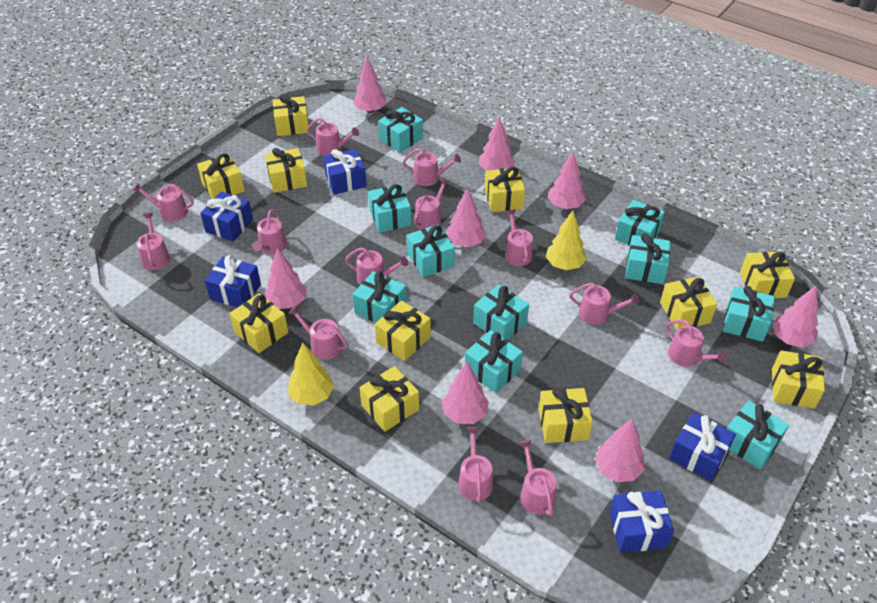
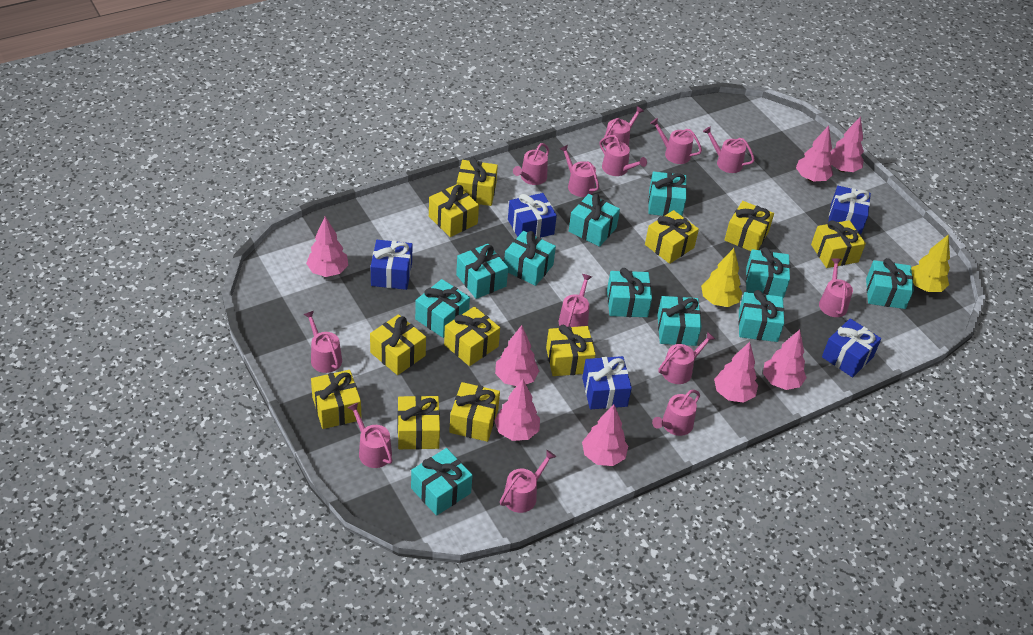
turquoise gift: [353,271,407,323] [368,184,411,233] [378,107,423,153] [407,224,455,277] [465,330,523,393] [473,284,529,340] [615,200,665,246] [625,233,670,284] [723,286,775,342] [727,401,789,469] = 10 -> [411,448,473,516] [415,279,470,338] [456,244,508,299] [504,231,556,286] [569,194,620,247] [607,268,652,317] [648,171,687,216] [657,296,702,346] [738,290,784,342] [746,247,790,298] [866,258,914,309] = 11

